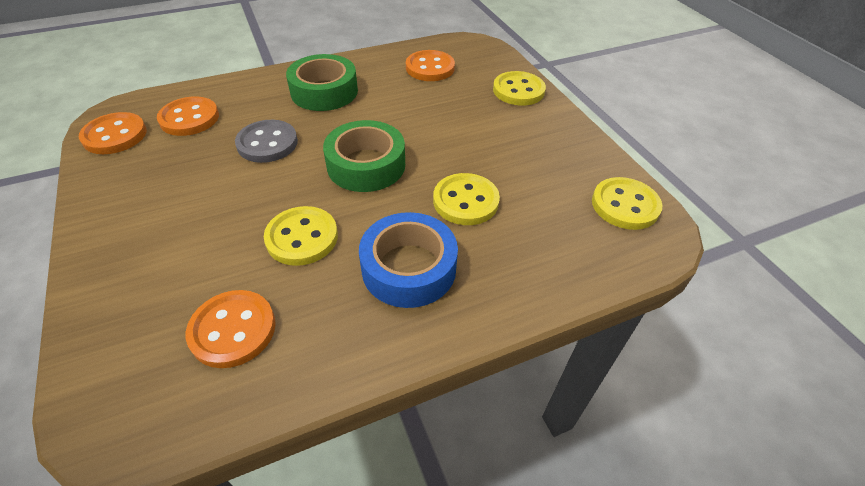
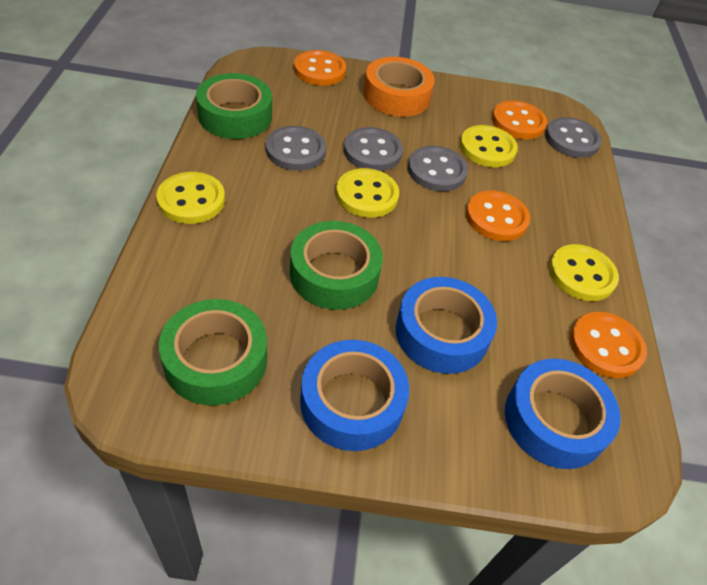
blue tape: [359,212,458,308] = 1 -> [300,340,409,451] [396,277,497,374] [505,358,621,469] = 3
green tape: [286,54,358,111] [323,120,405,192] = 2 -> [159,299,267,405] [196,73,272,139] [290,221,383,310] = 3
grey button: [235,120,298,163] = 1 -> [266,126,326,171] [344,127,403,171] [408,146,468,191] [545,117,602,158] = 4
orange tape: none = 0 -> [364,57,435,117] = 1

